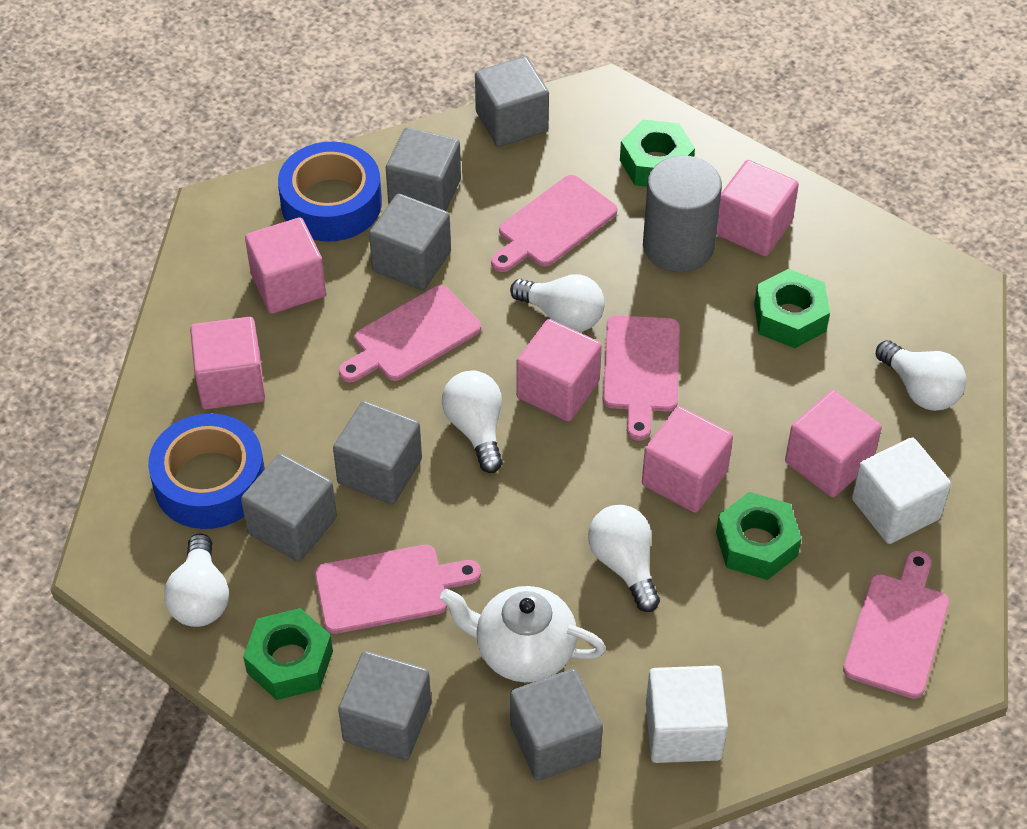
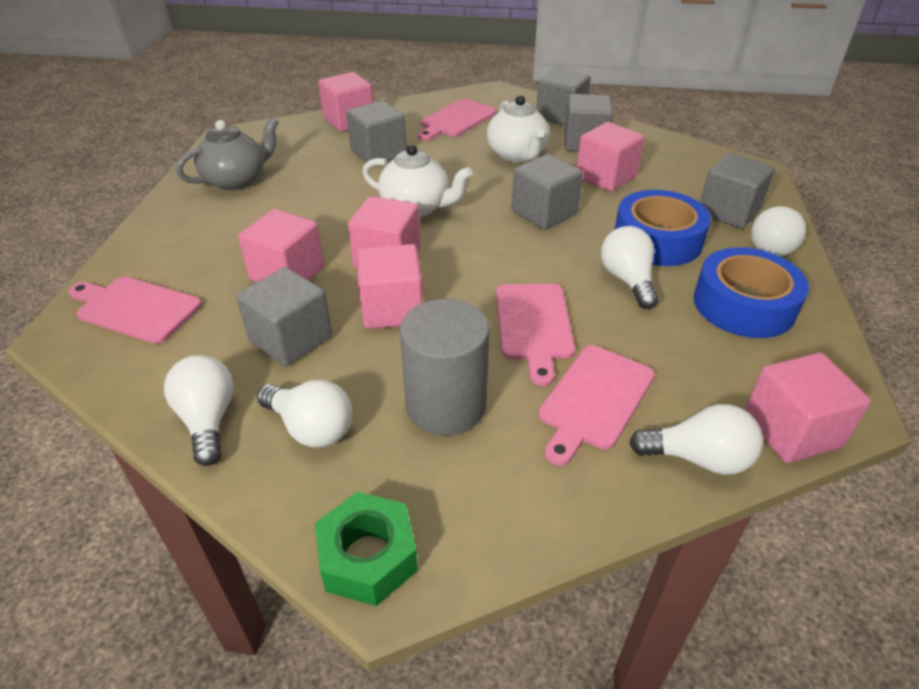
green nut: [243,608,333,700] [620,120,695,187] [716,492,801,580] [754,269,830,348] = 4 -> [315,492,418,606] = 1
grey cube: [241,453,337,562] [333,401,422,505] [338,651,431,760] [369,194,451,290] [386,127,461,211] [475,56,549,147] [510,669,603,781] = 7 -> [236,267,332,367] [346,101,407,163] [511,154,583,230] [536,68,591,126] [565,94,614,151] [700,153,775,229] = 6
grey teapot: none = 0 -> [176,117,279,190] = 1
pink cutting board: [315,545,481,634] [339,285,481,382] [491,175,617,272] [603,315,680,441] [843,551,949,699] = 5 -> [68,277,202,344] [418,98,497,141] [496,284,575,386] [539,345,655,465] = 4
white cube: [646,666,728,763] [852,437,951,544] = 2 -> none = 0
white teapot: [440,586,606,682] = 1 -> [363,144,472,217] [487,95,550,163] = 2

